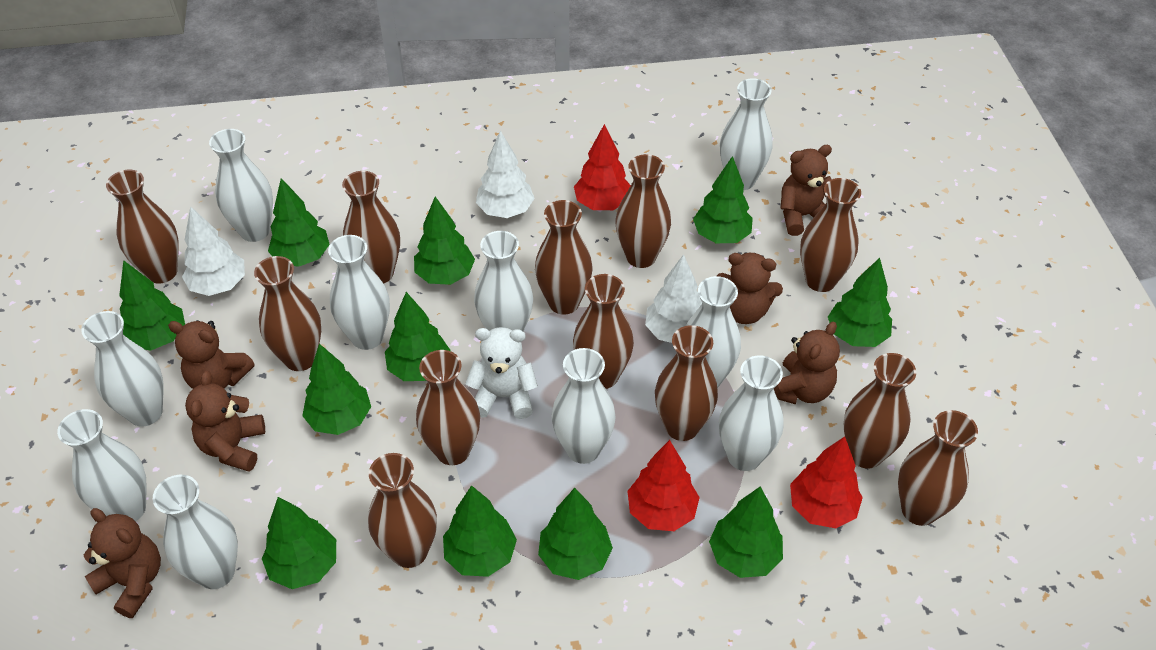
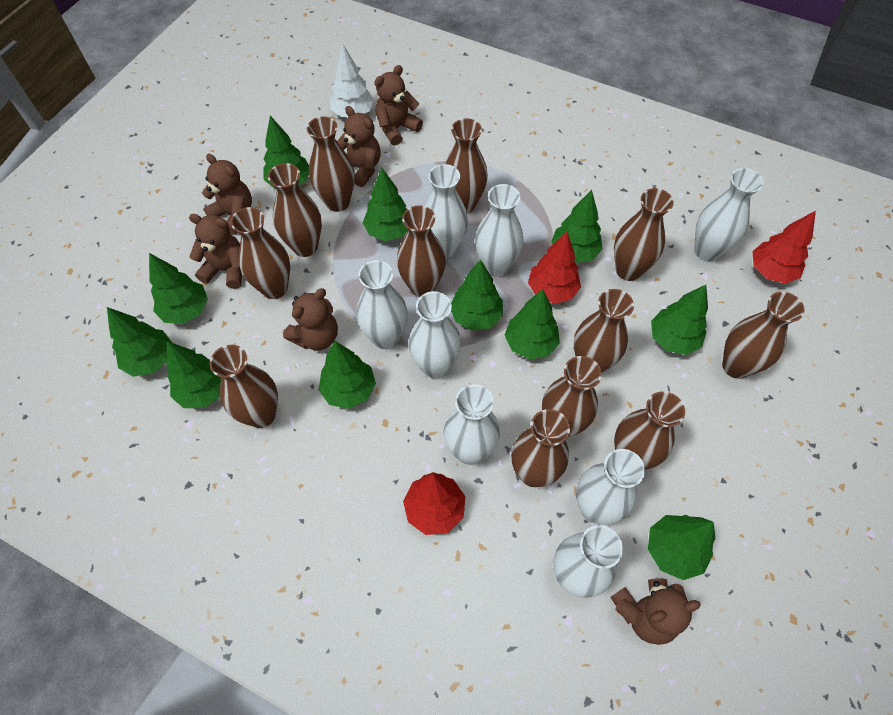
white teddy bear: [465,327,538,419] = 1 -> none = 0
white tree: [182,206,245,296] [476,130,535,218] [645,254,702,343] = 3 -> [330,43,374,117] = 1
white vase: [57,409,147,521] [81,311,164,427] [153,475,238,589] [209,129,273,242] [328,235,390,350] [474,231,533,331] [552,348,616,464] [685,276,741,388] [719,356,784,471] [720,78,772,190] = 10 -> [356,260,408,349] [409,291,461,378] [424,164,468,258] [444,384,500,465] [475,184,523,277] [553,525,623,598] [576,449,645,525] [694,168,763,262] = 8

